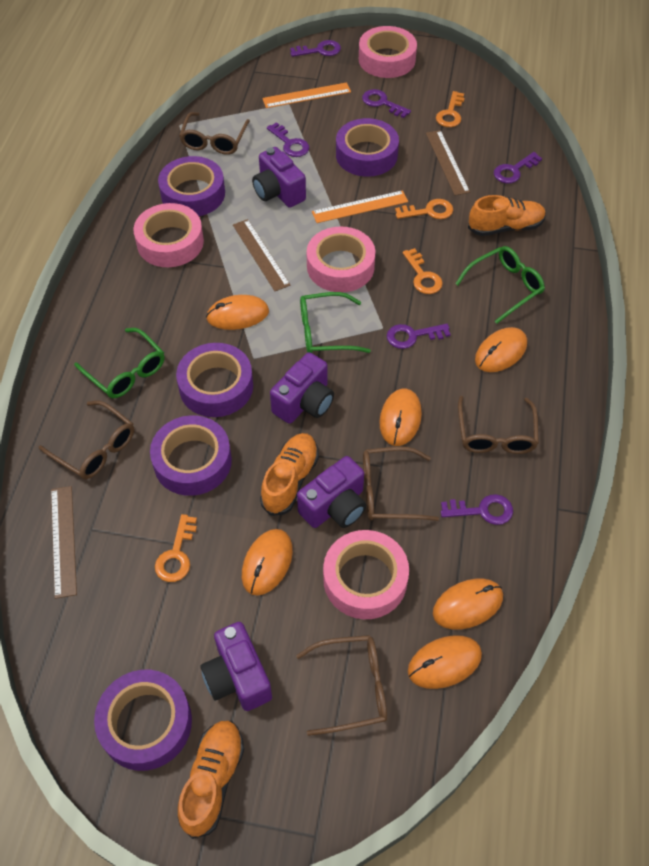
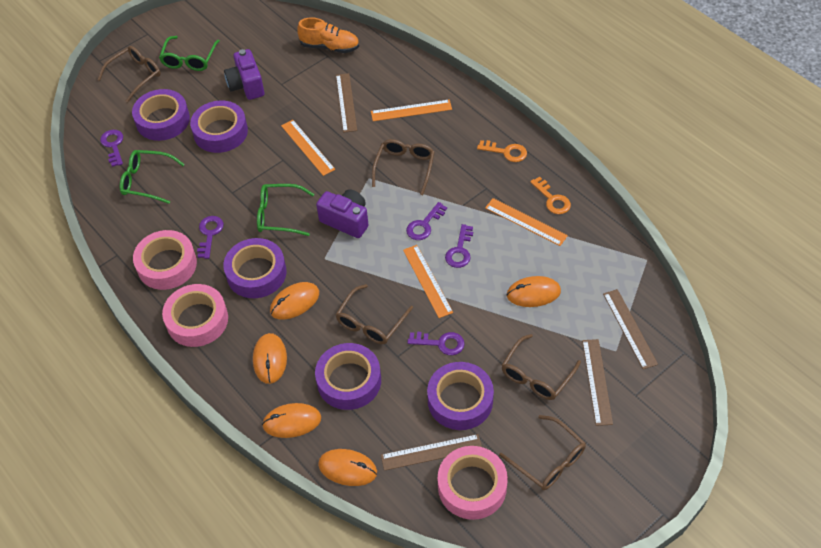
brown ruler: [51,486,77,599] [233,219,291,291] [426,130,470,195] = 3 -> [336,73,357,133] [381,434,482,471] [582,339,613,426] [603,289,658,369] = 4
orange key: [155,514,197,582] [395,199,453,219] [402,248,443,294] [436,91,465,127] = 4 -> [477,140,527,162] [530,176,571,214] = 2
orange mouse: [206,295,269,330] [242,529,293,596] [379,389,422,446] [408,635,482,689] [433,579,503,630] [475,327,527,372] = 6 -> [253,333,287,384] [262,403,321,438] [270,282,319,319] [318,449,377,486] [507,276,561,307] = 5
orange ruler: [262,82,351,108] [312,190,408,223] = 2 -> [281,120,335,176] [371,99,452,121] [403,245,453,318] [485,198,568,246] = 4
orange shoe: [178,721,244,839] [260,433,319,516] [468,195,546,236] = 3 -> [297,17,359,53] = 1
pink tape: [134,203,204,267] [307,226,376,292] [323,530,409,619] [359,26,417,78] = 4 -> [133,230,197,290] [162,284,228,347] [438,446,508,520] = 3
purple camera: [200,622,272,711] [252,147,306,208] [270,352,334,424] [297,456,366,528] = 4 -> [224,49,264,100] [316,189,368,238] = 2
purple key: [267,122,309,157] [290,40,341,57] [362,89,411,118] [387,324,451,349] [441,494,513,525] [494,152,542,184] = 6 -> [100,130,123,167] [197,216,224,259] [406,202,447,240] [407,332,465,355] [445,224,473,268] = 5

